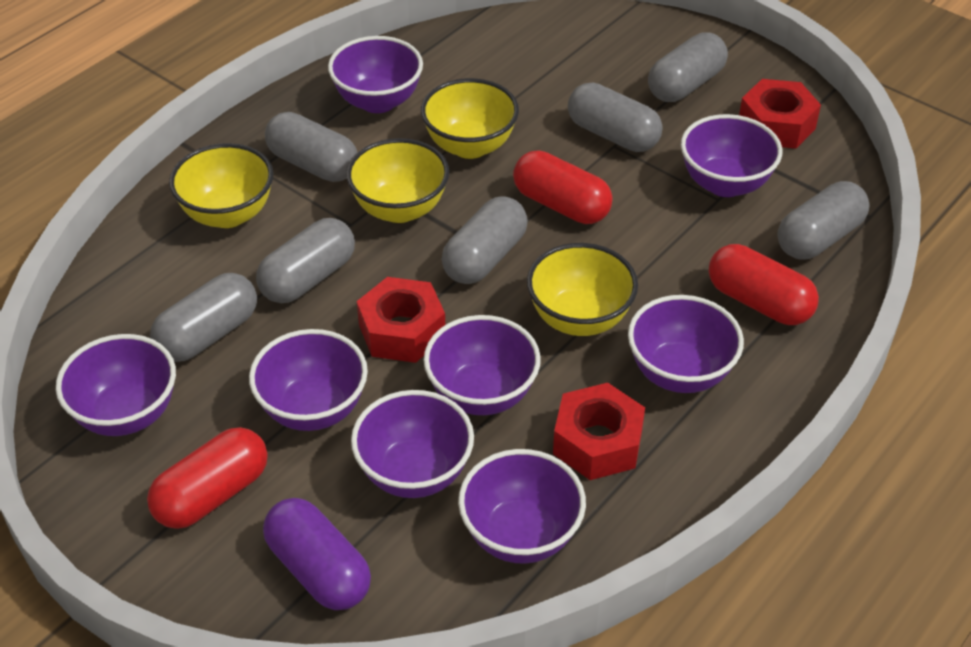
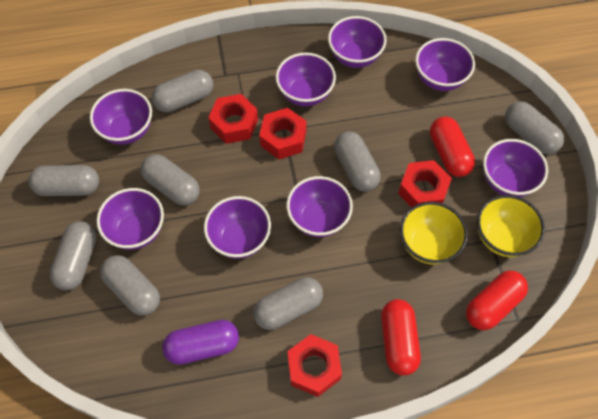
grey capsule: [150,273,257,362] [256,218,355,303] [265,112,357,182] [442,196,528,284] [568,83,662,152] [648,32,728,102] [778,181,870,260] = 7 -> [29,165,99,196] [50,221,97,290] [100,255,160,316] [141,154,200,206] [152,70,213,113] [253,277,323,330] [334,131,380,192] [505,101,564,154] = 8
red nut: [357,277,445,363] [553,383,645,480] [739,79,821,149] = 3 -> [208,94,258,144] [259,108,307,159] [287,334,342,397] [398,160,452,208] = 4
yellow bowl: [169,143,273,228] [346,138,449,223] [421,78,519,159] [527,243,638,336] = 4 -> [400,202,468,264] [477,195,545,257] = 2

